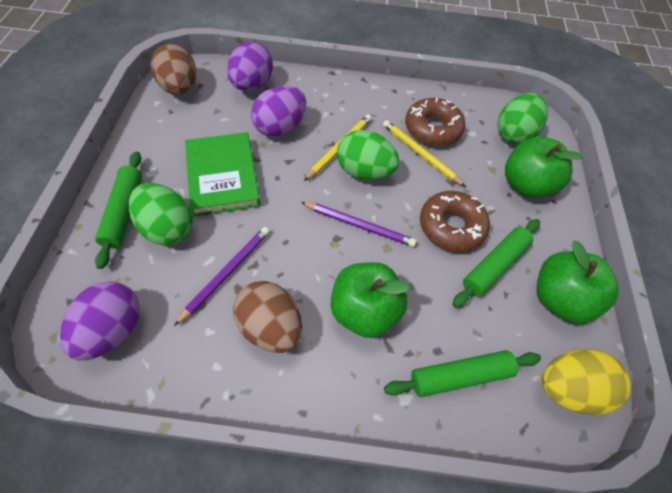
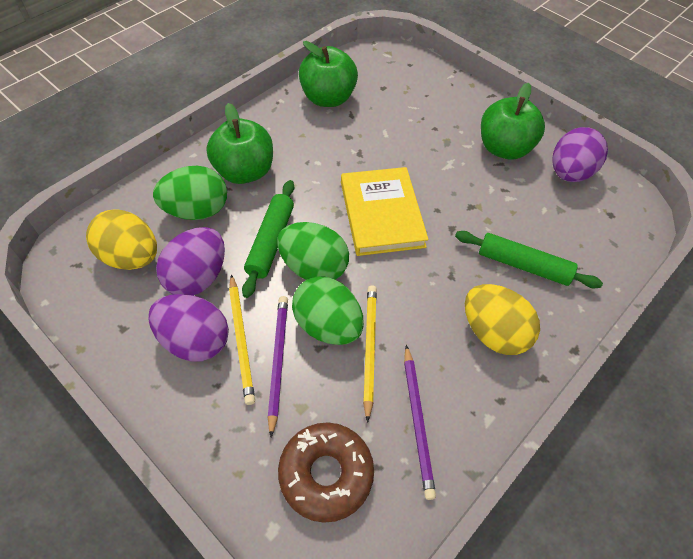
brown donut: [405,98,466,146] [420,191,490,252] = 2 -> [278,422,374,523] = 1
brown egg: [150,44,197,95] [233,281,302,353] = 2 -> none = 0
green book: [185,132,261,216] = 1 -> none = 0
green rolling pin: [95,151,142,269] [384,350,541,397] [452,219,540,308] = 3 -> [242,180,294,298] [455,231,603,288] = 2
yellow book: none = 0 -> [341,167,429,256] = 1
yellow egg: [542,349,631,415] = 1 -> [86,209,157,270] [465,284,540,355] = 2

